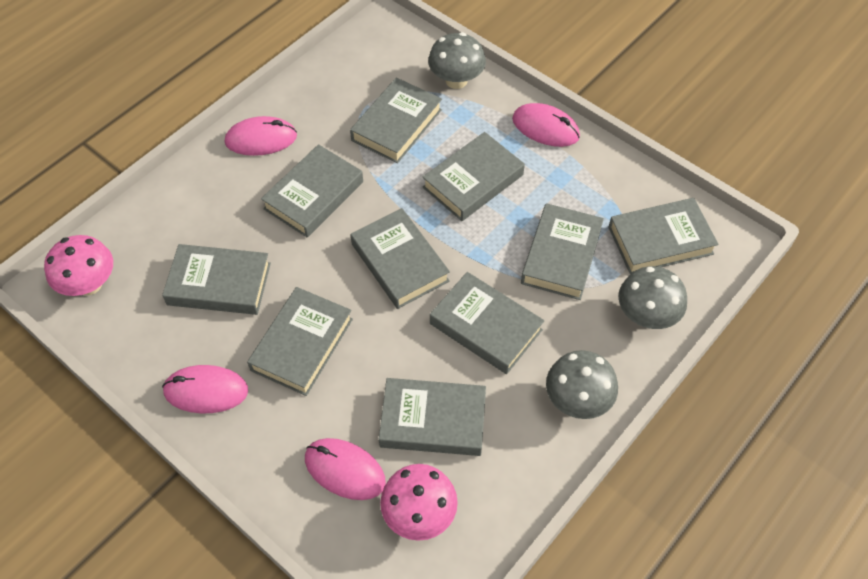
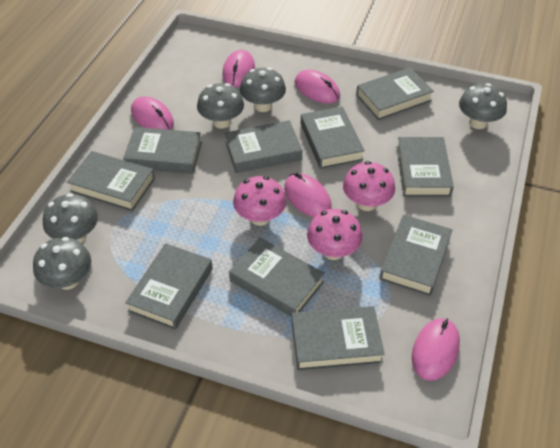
grey mushroom: [428,32,486,89] [546,350,618,419] [618,266,687,329] = 3 -> [33,237,92,290] [43,193,98,243] [197,83,244,128] [240,67,286,112] [459,83,507,129] = 5
pink mouse: [162,365,248,414] [225,116,297,156] [305,438,386,500] [512,103,580,147] = 4 -> [131,96,174,130] [223,50,255,87] [284,173,332,217] [295,70,340,104] [412,318,460,381] = 5
pink mushroom: [44,235,113,296] [380,464,458,541] = 2 -> [233,176,286,226] [307,209,362,260] [343,161,395,211] = 3

